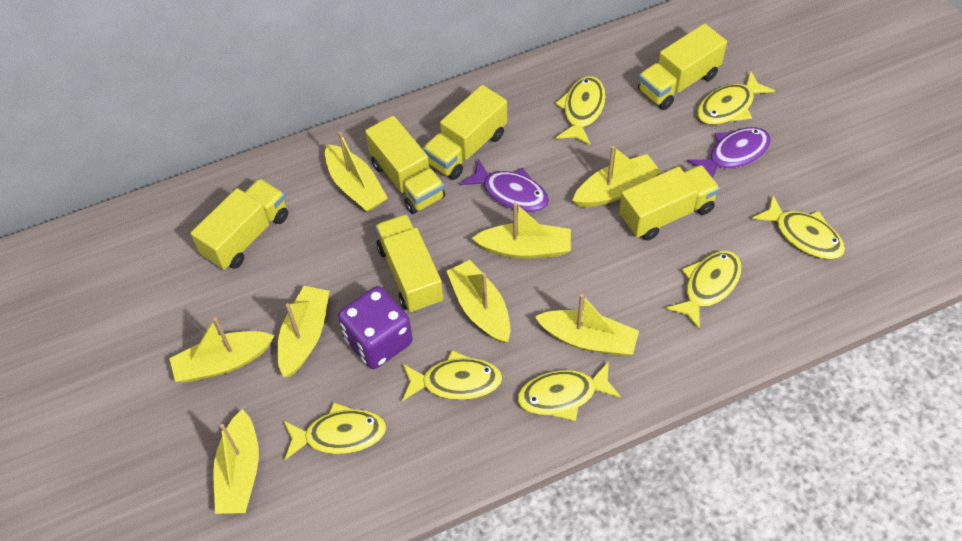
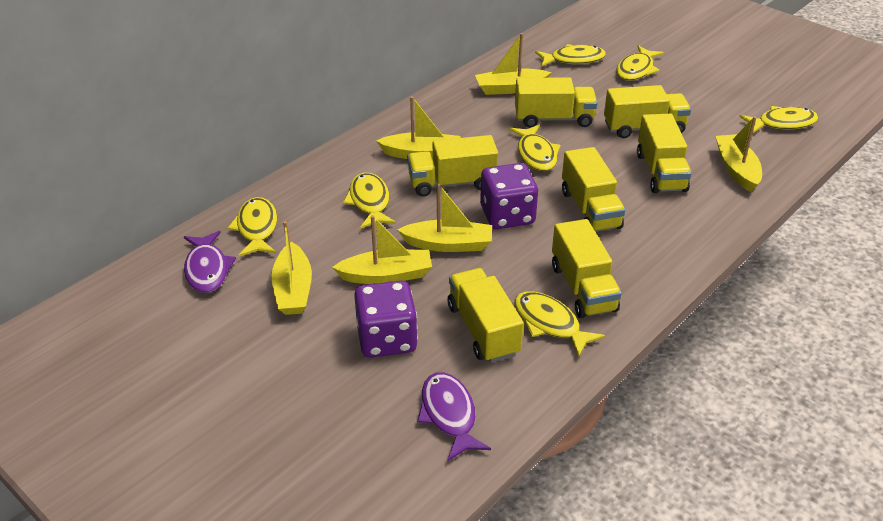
purple dice: [338,286,413,369] = 1 -> [354,281,418,358] [480,163,538,229] = 2
yellow boat: [169,317,275,382] [213,409,259,514] [277,286,329,377] [325,132,388,212] [447,260,511,343] [472,202,571,259] [534,294,639,356] [572,146,661,207] = 8 -> [271,221,312,315] [332,215,432,284] [376,96,460,159] [397,184,492,252] [475,33,552,95] [716,116,762,192] = 6
yellow truck: [191,179,288,270] [365,116,445,214] [375,214,443,313] [423,85,507,180] [619,165,720,241] [638,24,727,110] = 6 -> [407,135,498,197] [448,268,524,363] [515,77,598,128] [552,219,622,318] [562,147,625,232] [604,85,691,138] [637,114,692,193] = 7

